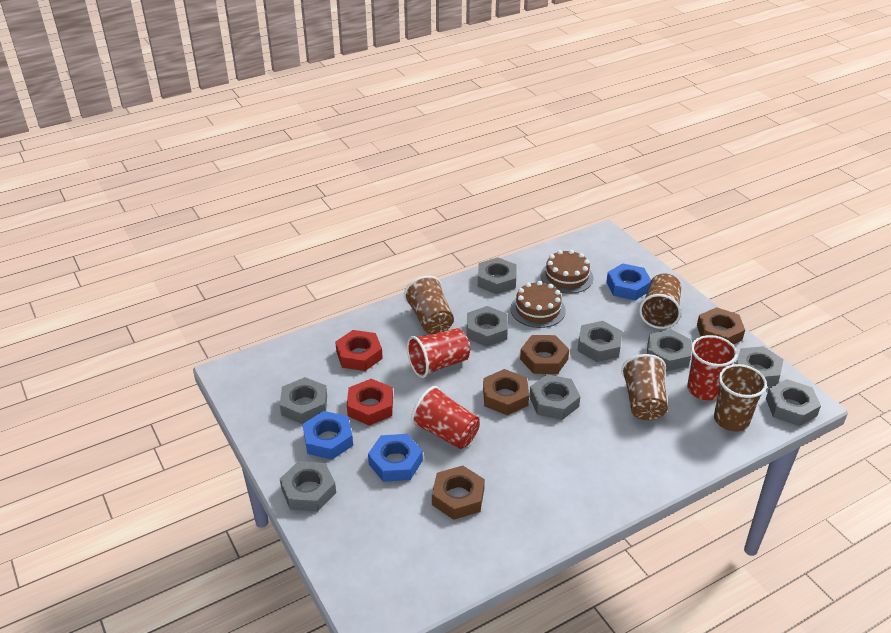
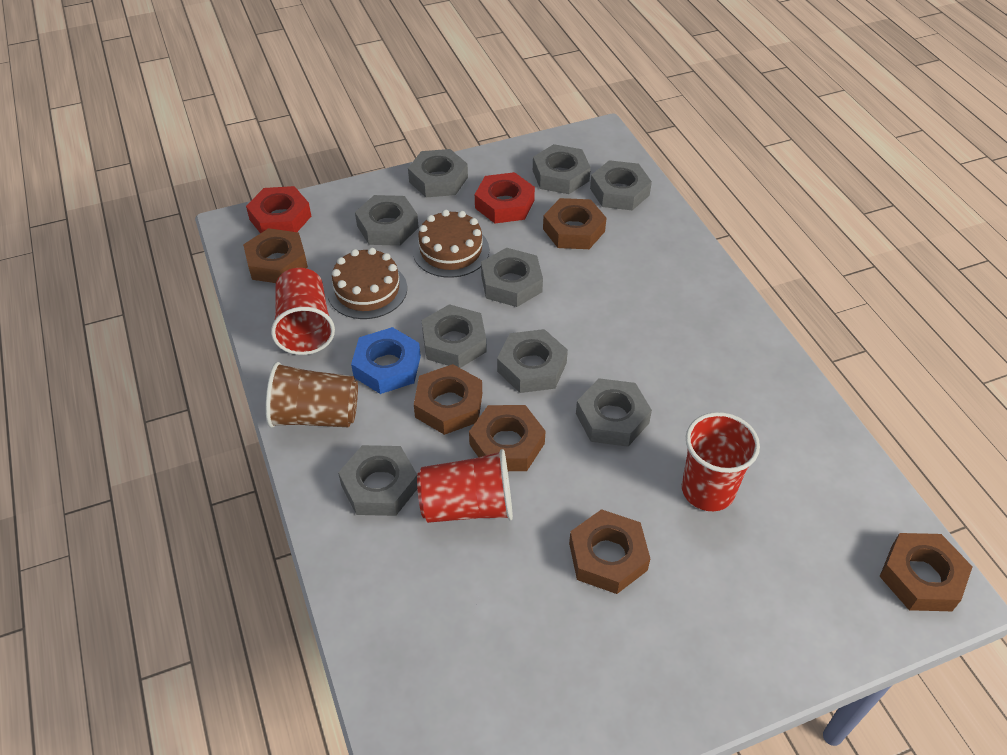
blue nut: [303,411,353,460] [368,434,423,482] [606,263,651,300] = 3 -> [351,327,421,394] = 1
brown cup: [404,276,454,334] [621,354,668,420] [639,274,681,329] [714,364,767,431] = 4 -> [266,362,358,428] = 1
brown nut: [432,466,485,520] [483,369,529,415] [520,335,569,374] [697,307,745,344] = 4 -> [243,228,308,283] [414,364,482,435] [469,405,545,471] [543,198,607,249] [569,509,650,594] [879,533,973,611] = 6

